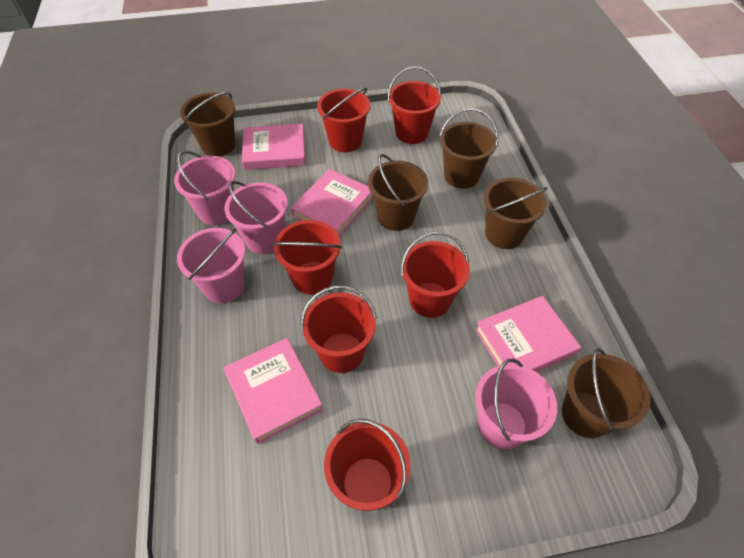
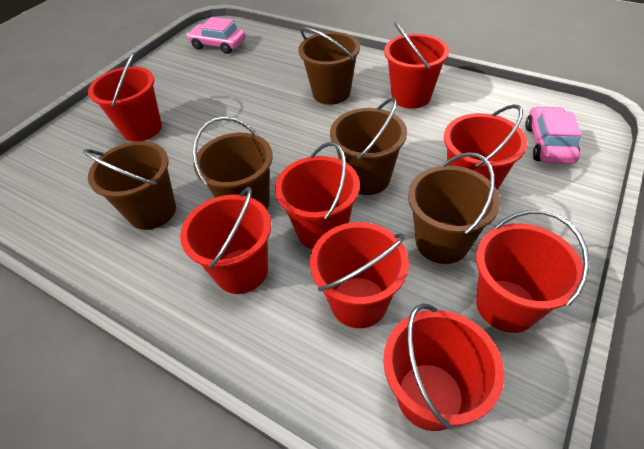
pink book: [224,338,323,444] [242,124,306,170] [291,169,373,237] [475,296,581,372] = 4 -> none = 0
pink bucket: [174,150,235,225] [177,228,245,303] [224,181,288,254] [475,358,557,449] = 4 -> none = 0
pink car: none = 0 -> [187,17,245,54] [525,106,582,164] = 2
red bucket: [272,220,342,295] [301,286,377,373] [317,88,371,152] [324,419,411,511] [388,67,441,144] [401,232,470,318] = 6 -> [88,52,162,142] [180,187,271,294] [275,142,360,249] [310,222,409,328] [383,303,505,431] [384,22,449,109] [444,104,527,190] [476,210,590,333] = 8

